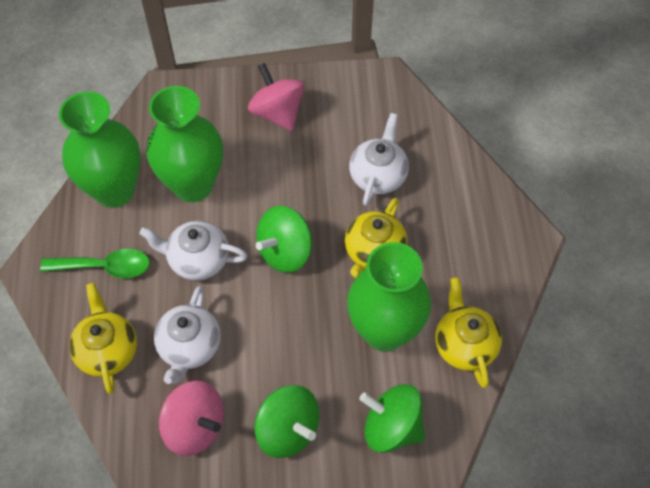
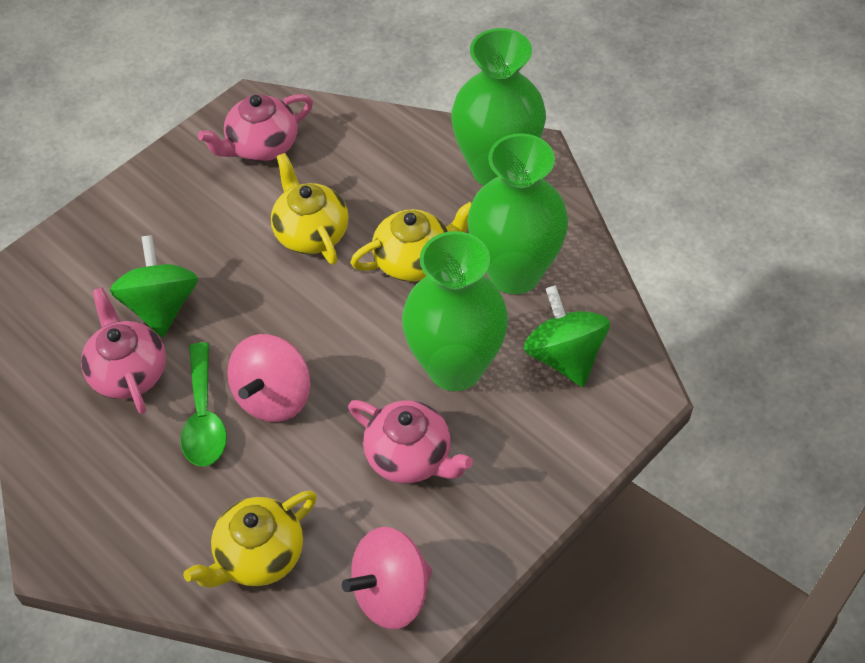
green spinning top: [255,385,319,458] [256,206,312,273] [359,384,425,453] = 3 -> [110,235,198,337] [524,285,610,387] = 2
pink teapot: none = 0 -> [81,287,166,414] [198,94,313,162] [348,400,473,484] = 3
white teapot: [139,221,248,281] [154,286,221,384] [349,113,409,206] = 3 -> none = 0

